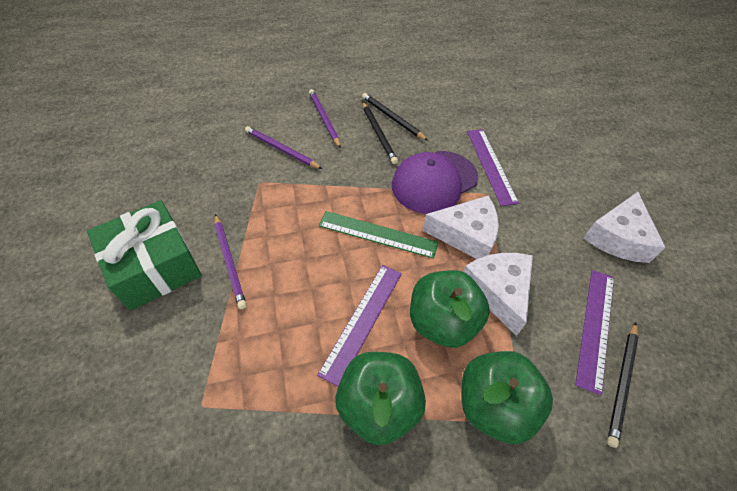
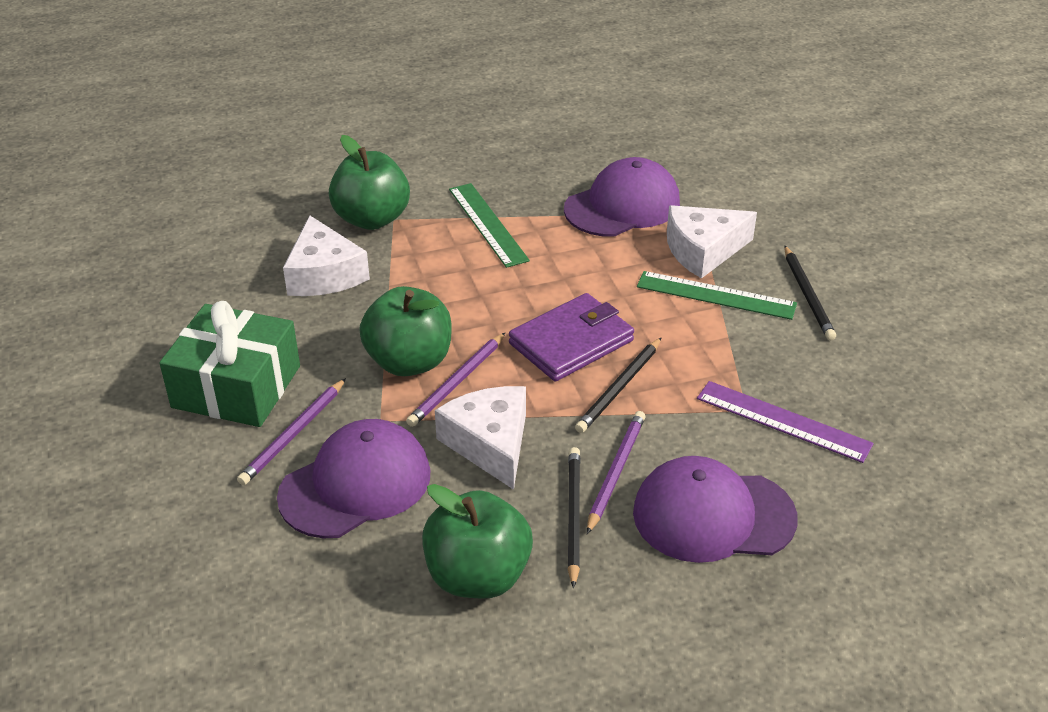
green ruler: [319,211,439,259] = 1 -> [449,183,530,268] [637,271,797,320] = 2
purple cap: [392,151,478,214] = 1 -> [277,419,430,538] [564,157,680,237] [633,456,798,563] = 3
purple ruler: [317,265,402,387] [467,129,519,206] [575,270,614,395] = 3 -> [697,381,874,463] = 1
purple wallet: none = 0 -> [509,293,634,381] = 1

